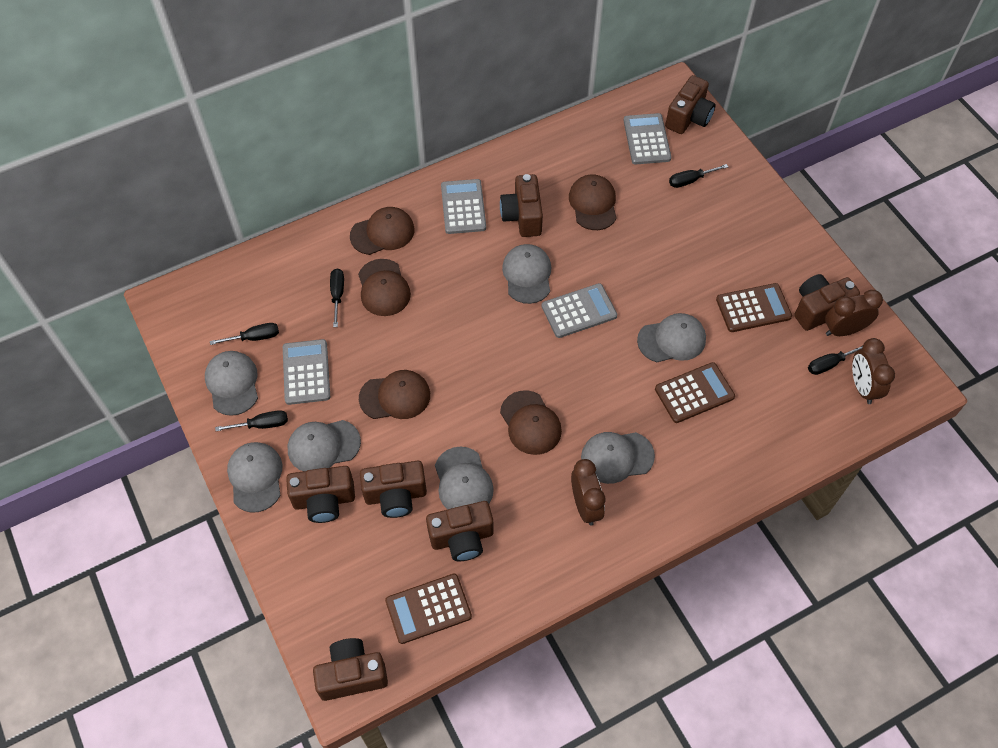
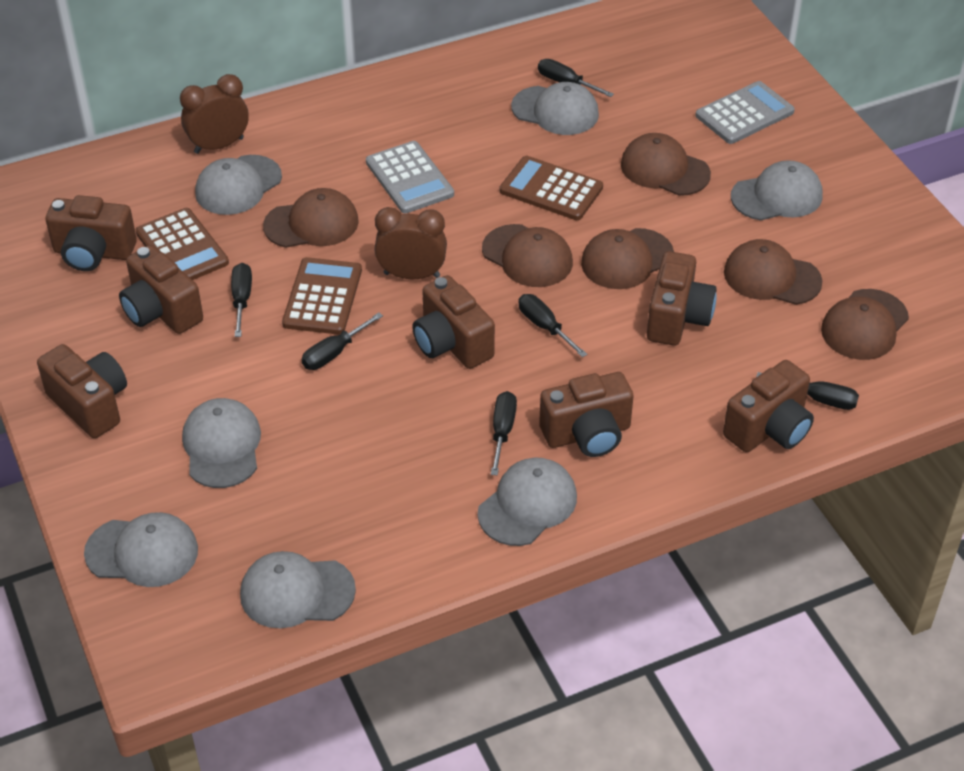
black screwdriver: [210,323,279,345] [215,410,288,431] [330,269,344,327] [669,164,728,188] [808,346,863,375] = 5 -> [231,263,252,337] [302,312,383,370] [491,391,517,475] [519,294,587,357] [538,59,614,97] [756,372,859,410] = 6
brown cap: [350,207,415,255] [358,259,411,316] [359,370,430,419] [500,390,562,455] [569,175,617,230] = 5 -> [263,188,359,248] [482,224,573,287] [581,228,674,289] [621,133,711,196] [724,239,822,305] [821,289,909,360] = 6
brown clock: [571,459,605,526] [825,290,883,336] [852,338,895,404] = 3 -> [180,74,249,154] [374,207,447,279] = 2
grey calculator: [283,339,330,405] [441,179,486,234] [541,283,617,338] [623,113,671,164] = 4 -> [366,141,454,213] [695,81,795,144] = 2

